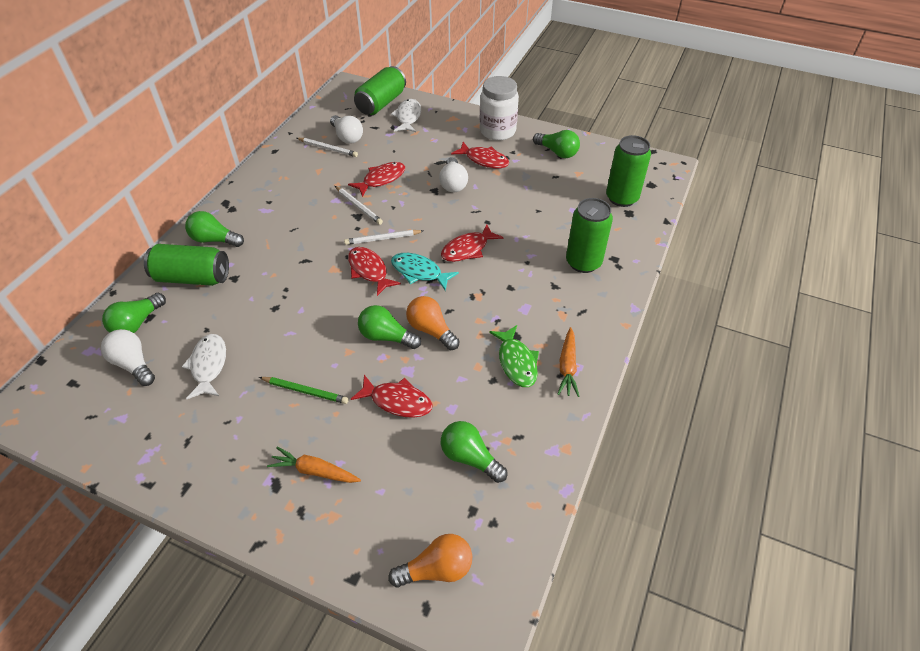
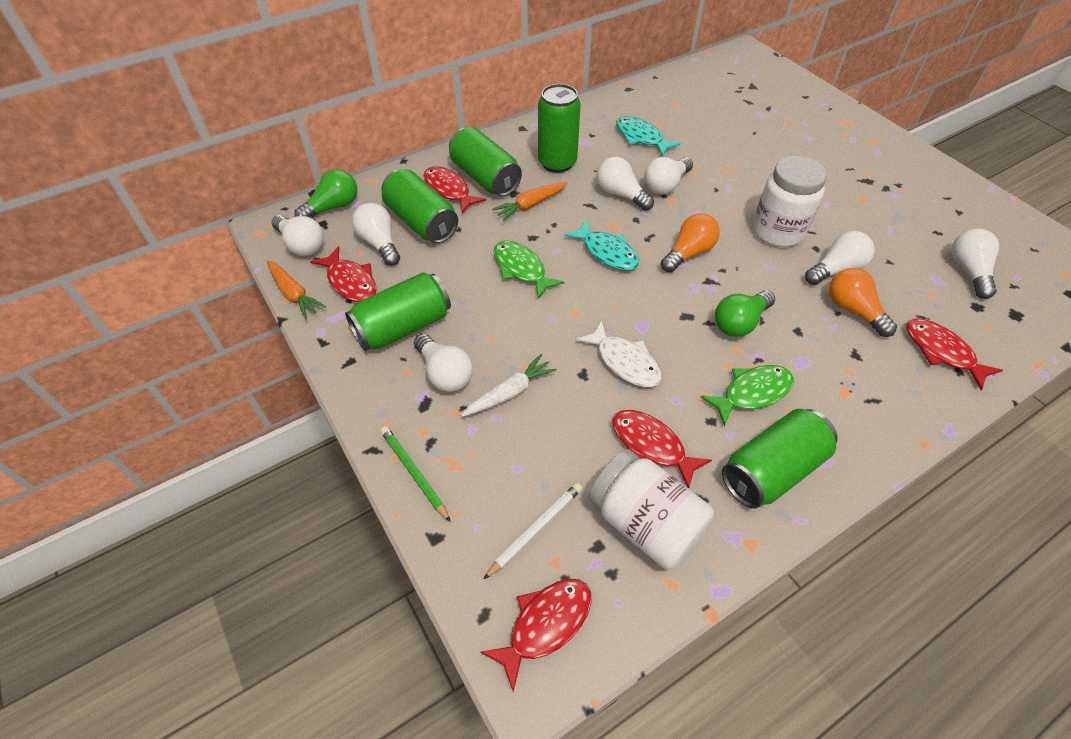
green can: [144,244,229,286] [354,66,406,115] [566,198,613,273] [606,135,651,207] = 4 -> [345,272,451,351] [382,169,458,243] [449,127,522,196] [538,84,581,173] [722,409,838,509] = 5
green fish: [489,325,539,387] = 1 -> [494,241,564,299] [700,365,794,426] = 2
green light bulb: [102,293,166,333] [185,211,244,247] [358,305,421,349] [441,421,507,483] [533,130,580,158] = 5 -> [294,169,357,218] [715,290,775,337] = 2
turquoise fish: [391,253,459,291] = 1 -> [564,221,639,270] [616,116,681,156] = 2
white carrot: none = 0 -> [461,354,557,417] = 1
white fish: [182,334,226,399] [391,99,421,132] = 2 -> [576,320,662,387] = 1
white jar: [480,76,519,141] = 1 -> [588,449,714,569] [753,156,827,247] = 2
white light bulb: [101,329,155,386] [330,115,363,144] [439,157,468,192] = 3 -> [272,215,324,256] [352,203,400,266] [414,334,473,392] [597,157,654,211] [644,157,693,194] [805,231,875,285] [951,228,999,299] = 7
white pencil: [297,138,358,157] [335,186,383,225] [344,230,423,245] = 3 -> [484,483,582,579] = 1

